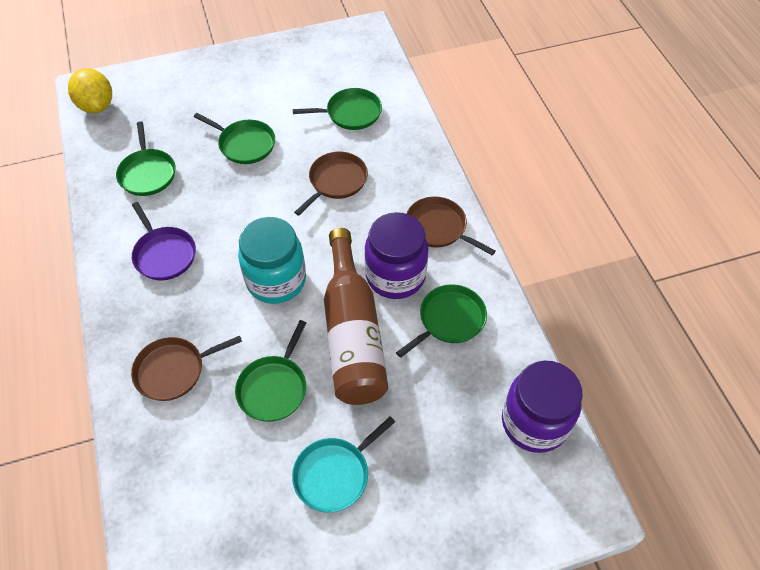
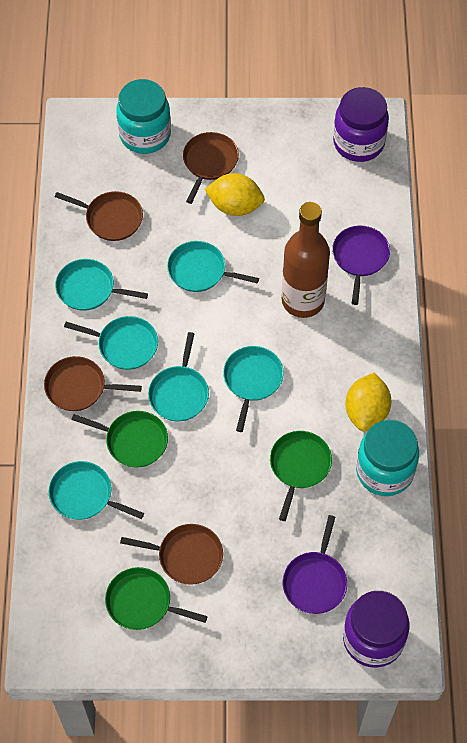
brown pan: [131,336,242,401] [294,152,368,216] [406,197,496,256] = 3 -> [44,356,142,411] [55,191,143,241] [120,524,223,585] [183,132,239,204] = 4
green pan: [116,121,176,196] [194,113,275,164] [235,320,306,422] [293,88,382,130] [396,284,487,358] = 5 -> [72,411,168,468] [105,567,208,630] [270,431,332,521] = 3
purple pan: [132,202,196,280] = 1 -> [283,515,347,614] [332,226,390,305] = 2
turquoise jar: [238,217,306,304] = 1 -> [116,79,171,154] [356,420,419,496] = 2
turquoise pan: [292,416,395,513] = 1 -> [49,461,144,520] [55,259,148,311] [64,316,158,370] [148,332,209,422] [167,241,259,292] [223,346,284,432] = 6
yellow lemon: [68,68,112,113] = 1 -> [205,173,265,216] [345,373,391,431] = 2

